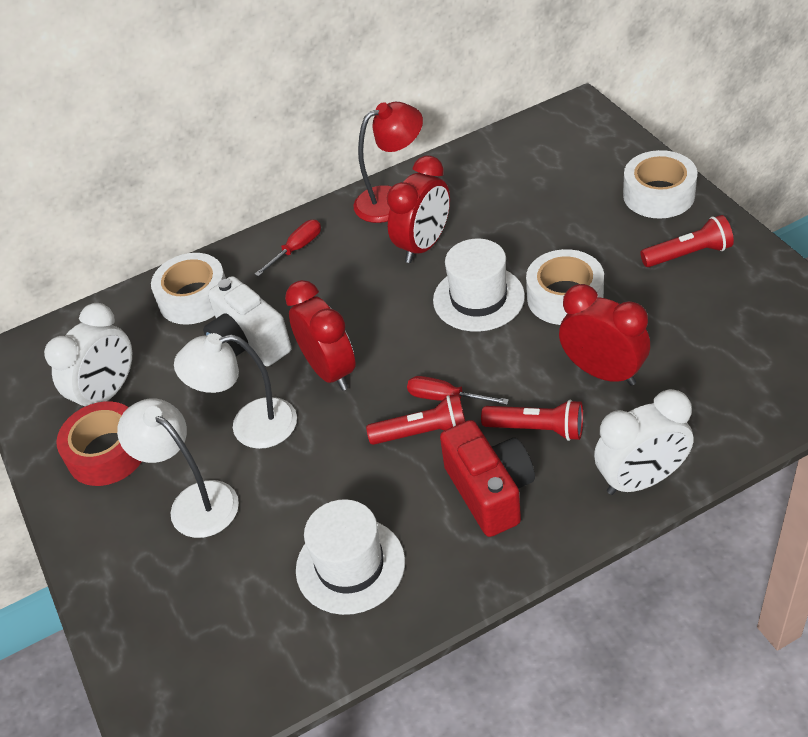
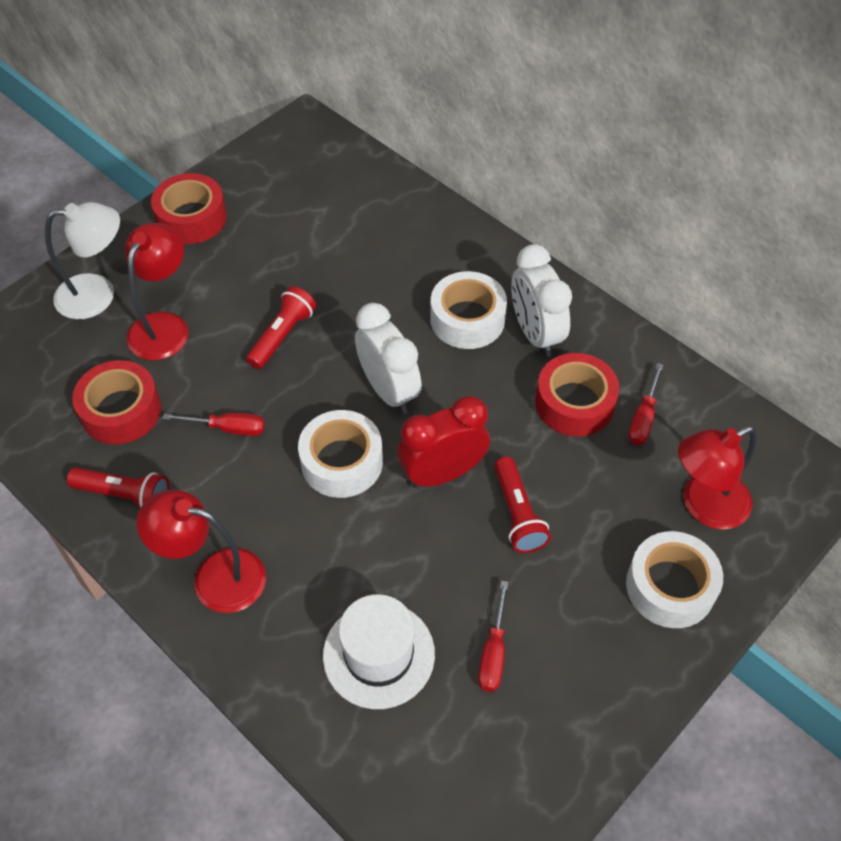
red camera: [440,420,535,537] = 1 -> none = 0
red clock: [285,280,356,391] [387,155,450,263] [559,284,650,386] = 3 -> [397,396,490,488] = 1
red lamp: [353,102,423,223] = 1 -> [125,223,188,360] [137,490,266,613] [678,426,757,530] = 3
red screwdriver: [254,220,321,277] [407,376,509,405] = 2 -> [162,413,265,436] [478,581,508,692] [628,363,663,445] = 3
red tape: [56,401,142,486] = 1 -> [72,360,161,445] [151,173,227,244] [535,353,619,437] = 3
white camera: [203,276,291,366] = 1 -> none = 0
white hat: [296,499,405,615] [433,239,525,332] = 2 -> [323,594,435,709] = 1
white lamp: [117,398,239,538] [174,333,297,449] = 2 -> [45,202,120,319] = 1

